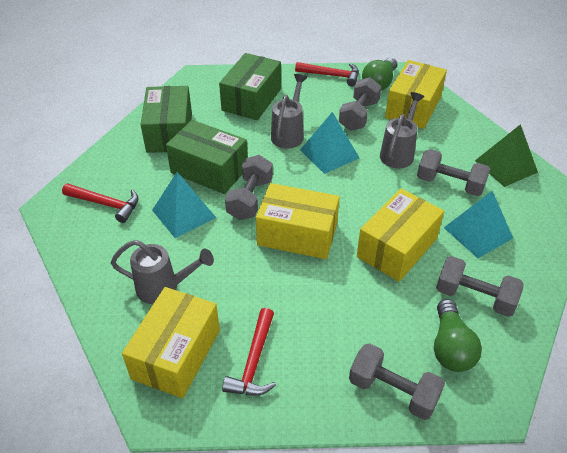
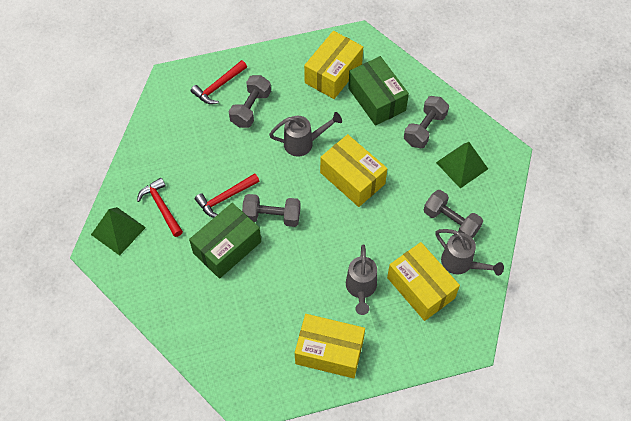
green box: [140,86,192,153] [166,120,248,194] [219,53,281,120] = 3 -> [189,203,261,279] [348,56,409,126] = 2
green light bulb: [362,57,397,91] [434,299,482,372] = 2 -> none = 0
green pyramid: [475,124,538,187] = 1 -> [91,207,146,256] [436,142,488,188] = 2
grey dumbbell: [225,155,273,220] [339,77,381,131] [349,343,445,420] [417,149,490,196] [436,256,524,317] = 5 -> [229,75,271,128] [242,194,301,227] [404,96,449,148] [424,190,483,238] = 4
turquoise pyramid: [152,172,216,238] [300,112,359,174] [444,191,513,258] = 3 -> none = 0

